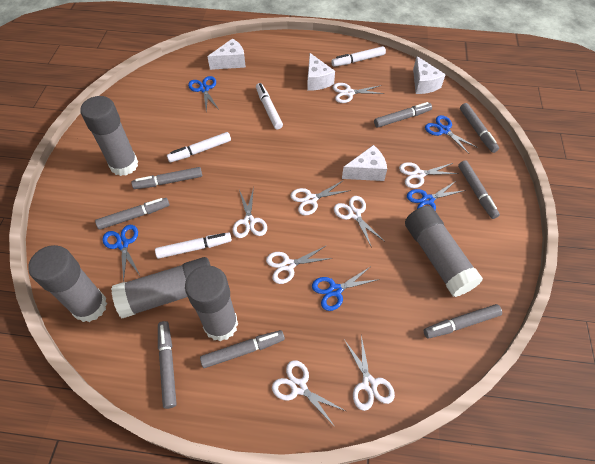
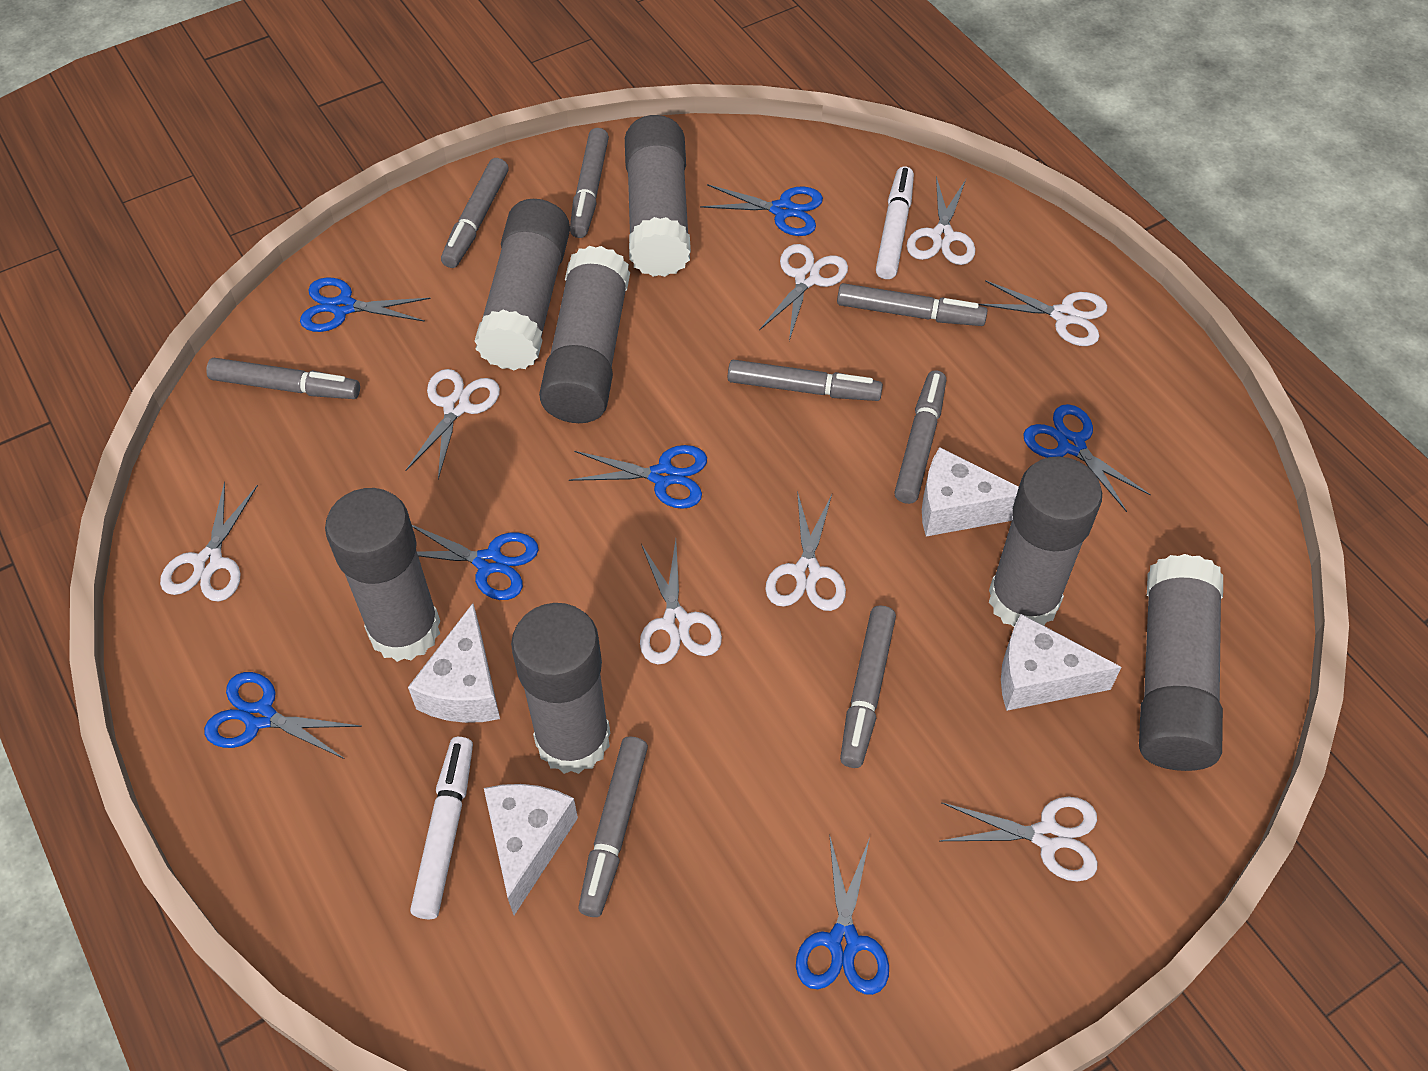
blue scissors: [102,225,141,282] [188,76,219,111] [312,267,380,311] [407,180,466,210] [425,115,478,154] = 5 -> [204,672,362,760] [300,277,431,332] [412,525,539,600] [569,445,707,509] [700,184,823,236] [796,834,889,995] [1023,404,1151,512] = 7
grey glue stick: [28,245,107,322] [80,96,138,176] [111,257,210,319] [185,265,238,342] [405,206,483,297] = 5 -> [325,488,440,662] [475,199,570,370] [511,603,610,774] [539,246,630,423] [625,115,691,277] [989,456,1102,627] [1139,554,1223,771] = 7
white marker: [155,233,232,259] [167,132,231,162] [256,83,283,129] [331,46,386,67] = 4 -> [410,737,473,919] [876,167,914,279] = 2

